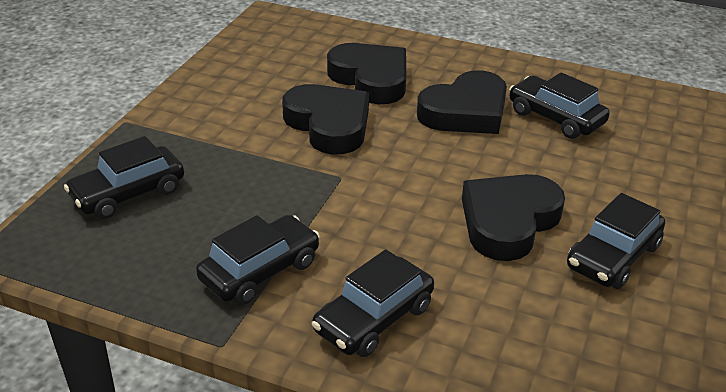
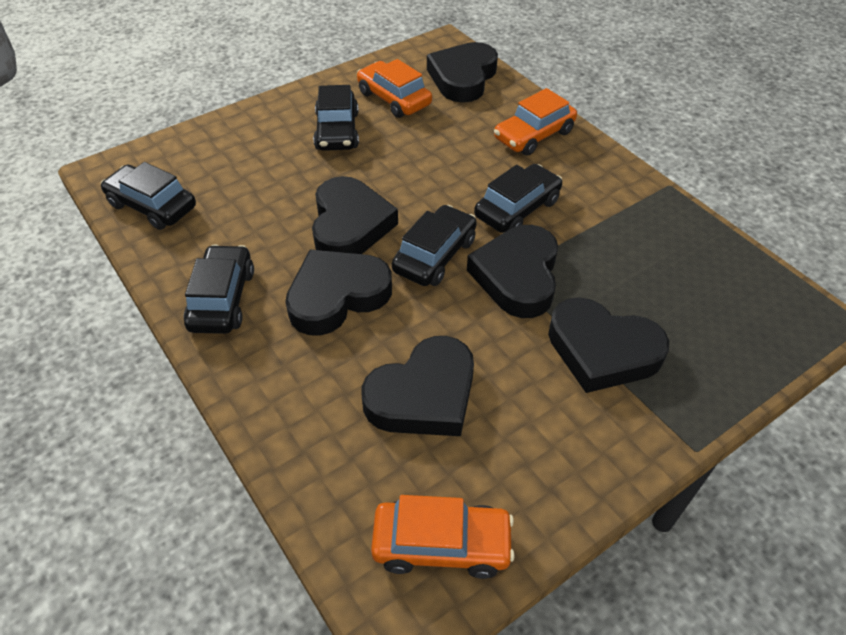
black heart: [282,84,369,154] [327,43,406,104] [417,70,507,134] [462,174,565,261] = 4 -> [285,250,392,336] [312,176,398,254] [361,336,474,436] [427,42,498,103] [467,225,558,318] [548,297,669,393] = 6
orange car: none = 0 -> [357,59,432,118] [371,495,515,579] [494,88,577,156] = 3

